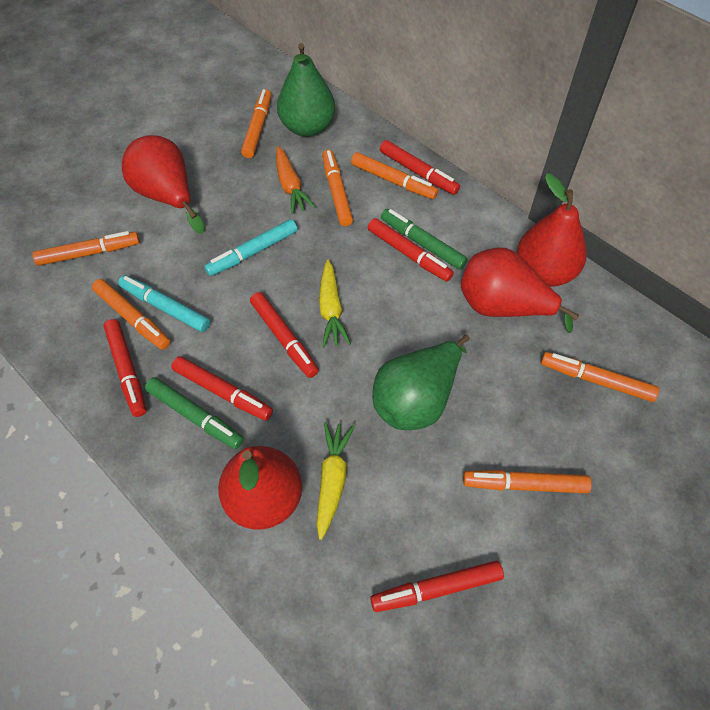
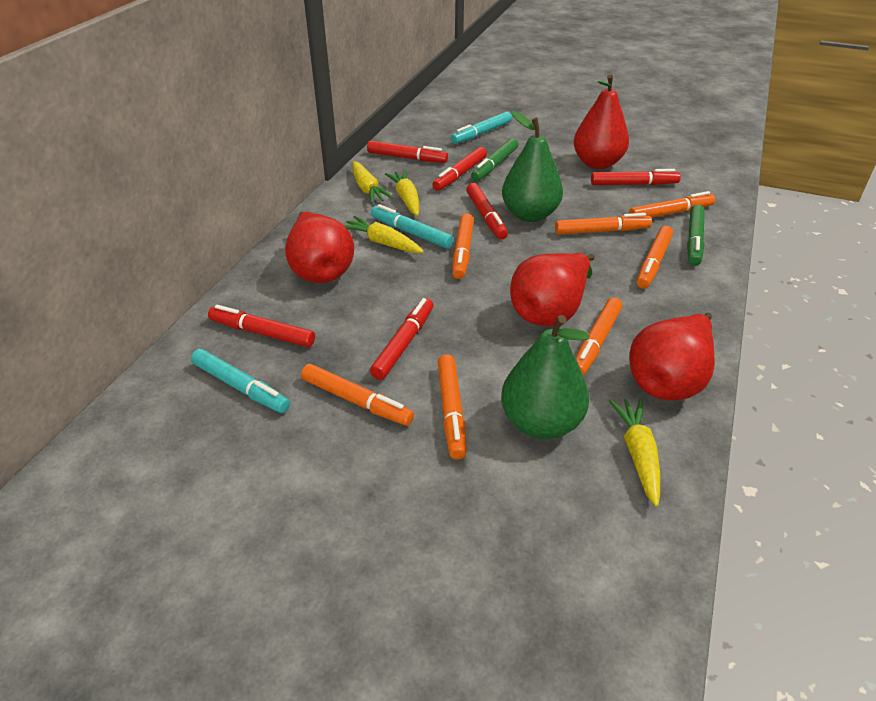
orange carrot: [276,146,316,214] = 1 -> none = 0
turquoise marker: [118,275,210,332] [204,219,298,276] = 2 -> [191,349,290,413] [371,204,453,248] [451,111,512,144] = 3
yellow carrot: [317,422,355,540] [319,260,351,347] = 2 -> [344,216,424,253] [352,161,393,203] [385,170,419,216] [609,399,660,507] = 4

